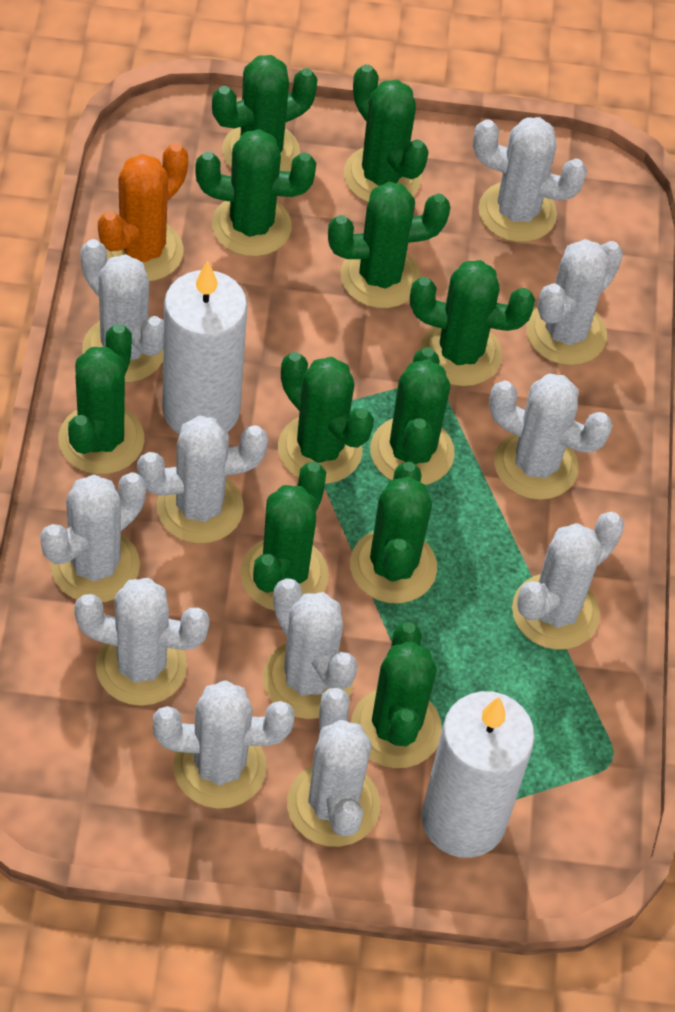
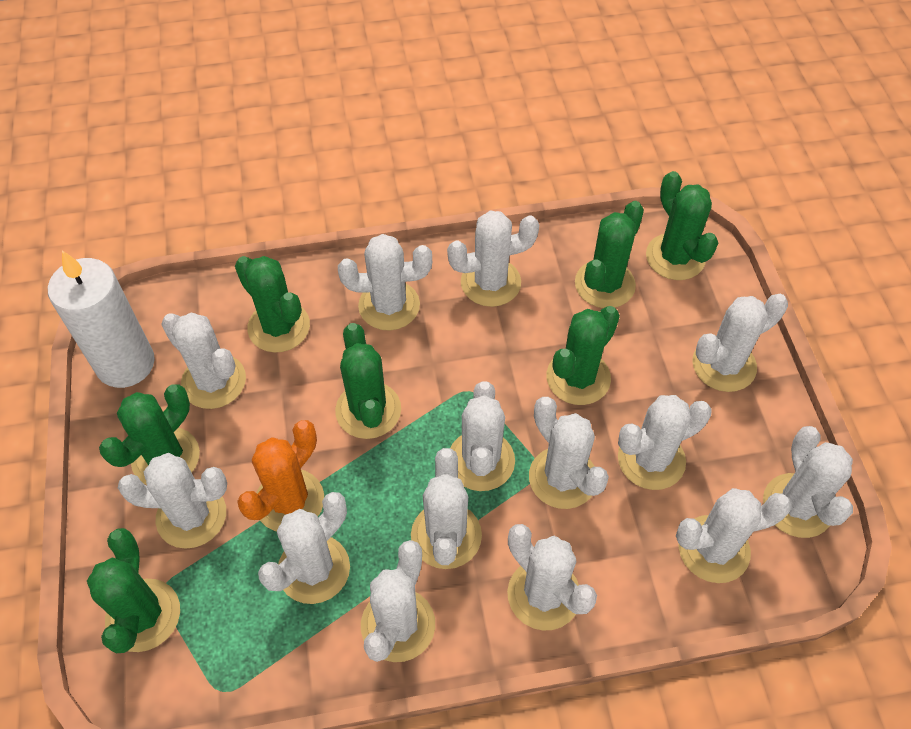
green cactus: [59,324,144,474] [195,129,316,257] [212,55,318,172] [240,462,329,611] [278,352,374,484] [328,182,451,308] [344,64,429,202] [350,462,437,603] [351,622,442,768] [370,347,455,485] [410,260,535,386] = 11 -> [87,528,180,653] [99,384,200,485] [235,256,310,353] [335,323,401,439] [547,306,620,405] [575,201,644,308] [646,171,718,280] = 7
white cactus: [40,472,146,603] [74,578,210,706] [80,239,164,383] [137,416,268,544] [153,680,294,809] [263,578,357,719] [287,688,380,847] [473,117,587,242] [489,374,612,500] [512,512,624,650] [526,239,623,365] = 11 -> [118,453,227,549] [161,313,246,409] [258,492,350,604] [338,234,432,330] [361,540,435,662] [411,448,482,569] [447,211,539,307] [450,381,515,491] [507,524,597,631] [529,397,609,509] [618,395,712,490] [676,488,792,583] [692,294,788,392] [763,426,853,538] = 14
white candle: [162,261,247,435] [422,691,535,858] = 2 -> [48,251,155,388] = 1

